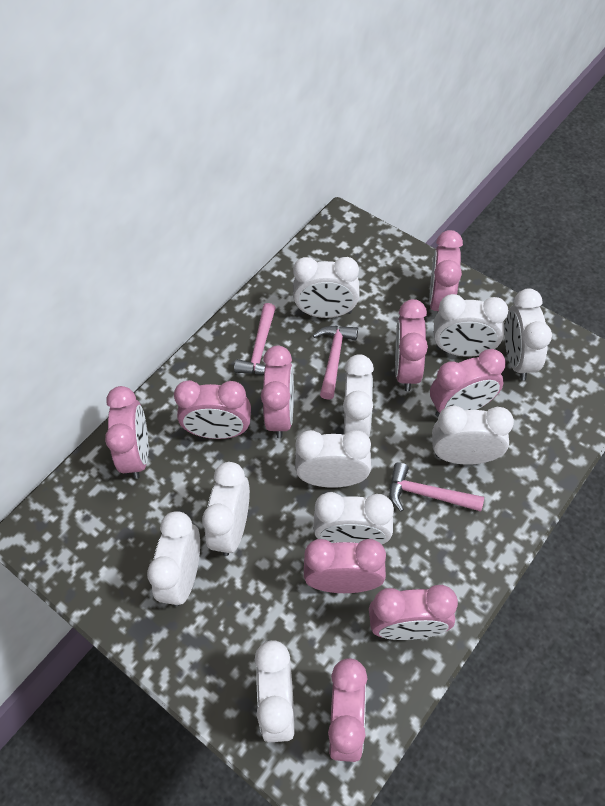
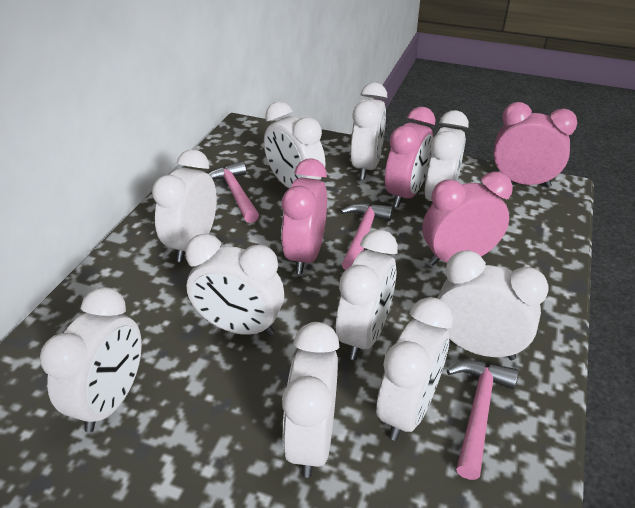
pink clock: [105,386,149,479] [174,380,251,439] [261,346,294,438] [304,539,386,593] [328,658,368,762] [369,585,458,640] [395,299,428,391] [429,230,463,313] [430,349,506,417] = 9 -> [281,158,327,274] [385,107,436,208] [423,171,513,266] [493,102,577,188] = 4

